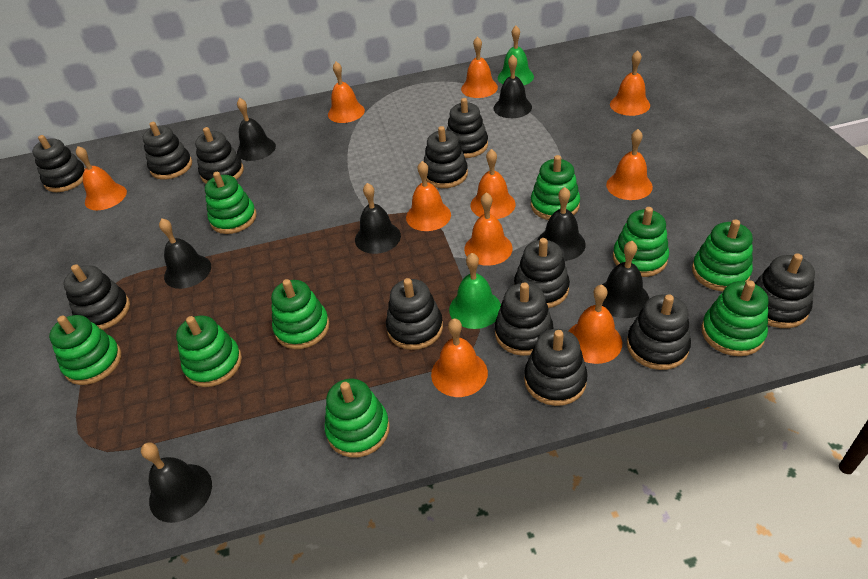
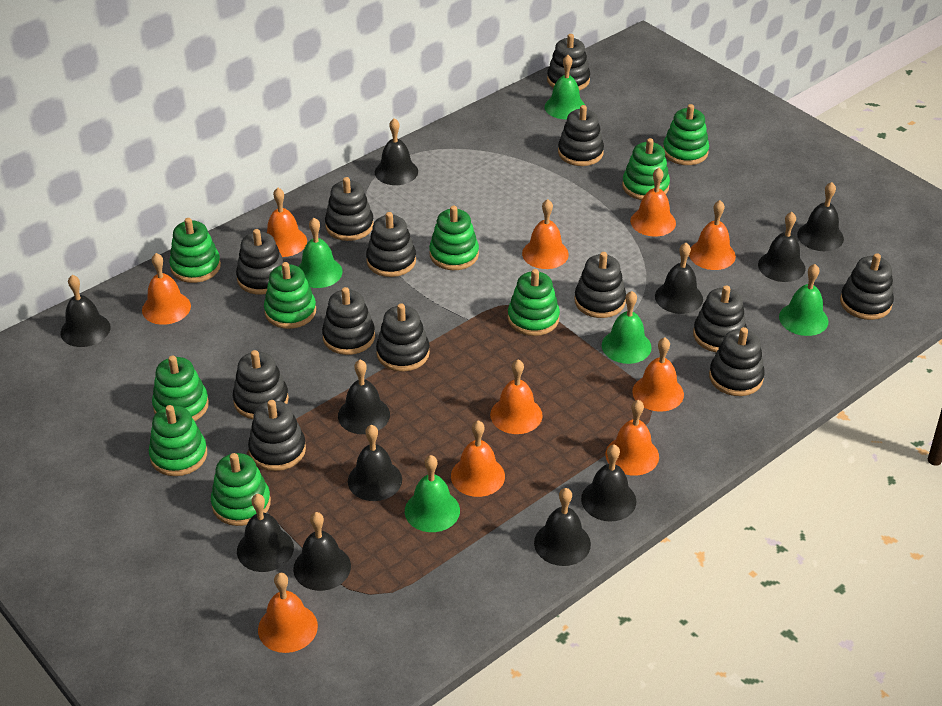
black bell: [141,443,212,523] [159,219,211,289] [237,98,276,161] [355,183,401,254] [494,55,532,118] [538,187,586,261] [602,241,649,318] = 7 -> [61,275,110,347] [237,494,294,572] [293,512,351,591] [338,360,390,434] [348,425,402,501] [375,118,418,185] [534,488,591,566] [581,445,637,521] [655,243,703,314] [758,212,805,282] [797,182,844,251] = 11
black stacking toy: [32,135,86,192] [63,264,130,330] [143,122,192,179] [195,127,244,184] [386,278,443,350] [424,126,468,188] [447,98,488,158] [495,282,553,356] [514,238,570,308] [524,329,588,406] [627,294,691,370] [755,253,815,328] = 12 -> [233,350,289,419] [236,229,284,295] [248,400,306,471] [322,287,375,355] [325,177,374,241] [366,212,416,277] [376,303,430,372] [547,34,590,91] [558,105,604,166] [574,252,626,318] [693,285,747,352] [709,327,765,396] [840,253,894,320] = 13
green bell: [449,253,501,329] [498,26,534,85] = 2 -> [298,218,343,288] [405,455,460,532] [544,55,586,119] [602,291,651,364] [779,264,828,336] = 5

